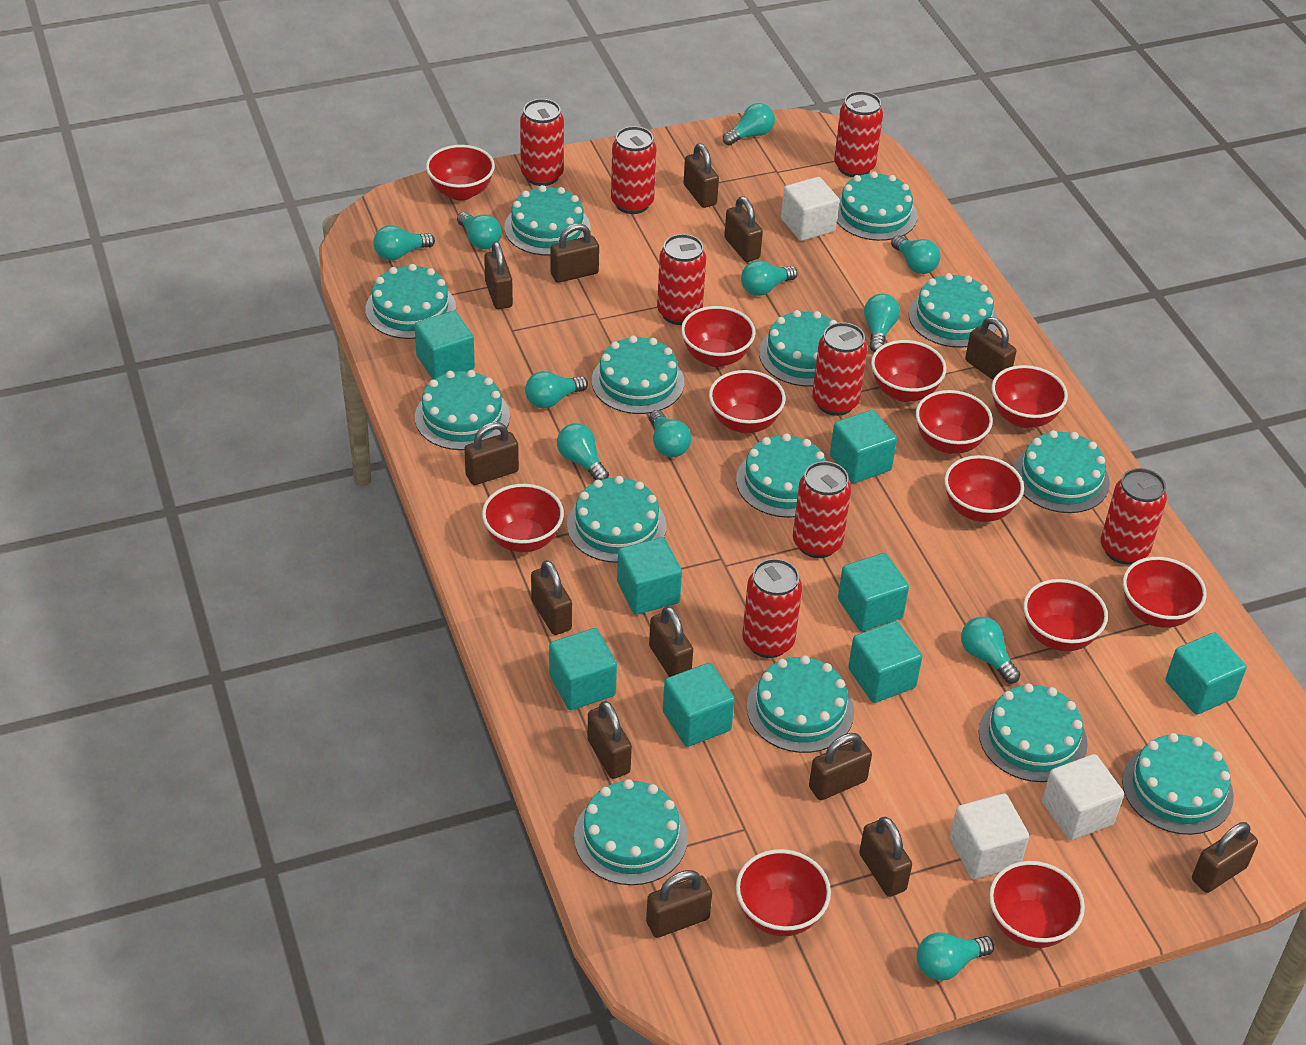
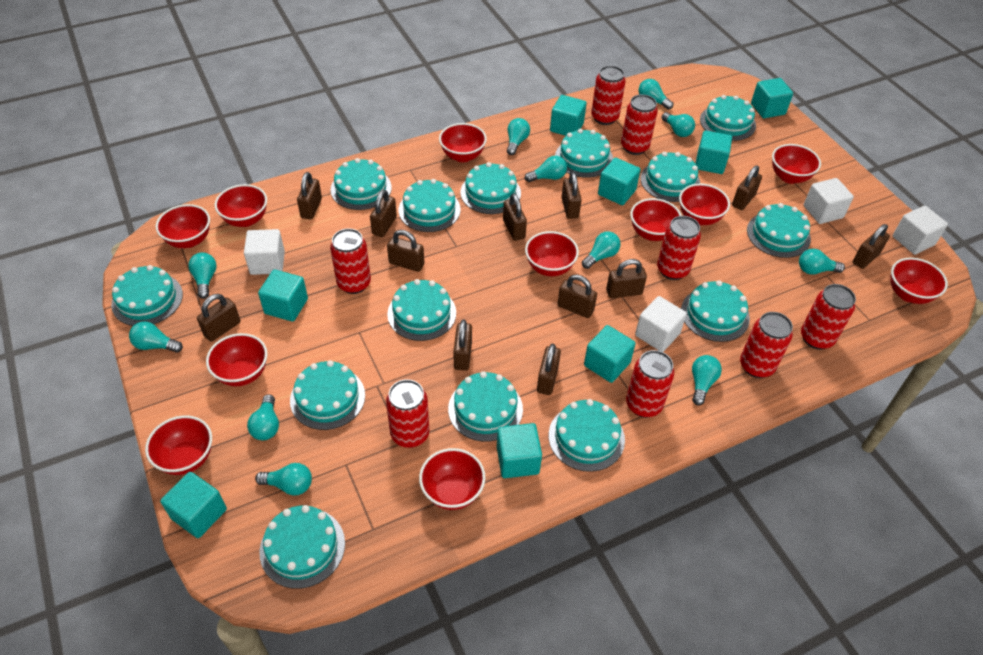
brown padlock: [464,422,519,485] [484,242,513,309] [531,560,572,635] [551,223,599,283] [587,701,632,779] [646,870,712,938] [649,606,693,677] [683,143,719,208] [724,196,763,262] [809,733,872,800] [859,817,912,897] [965,317,1016,380] [1192,822,1258,893] = 13 -> [197,294,240,342] [297,172,322,219] [370,190,397,237] [387,230,424,272] [453,319,472,371] [503,193,527,241] [537,344,561,395] [558,275,597,318] [561,172,582,219] [606,259,647,298] [732,166,762,210] [853,224,890,269] = 12
red bowl: [426,145,495,201] [482,484,564,552] [681,306,755,367] [709,370,786,433] [736,849,831,936] [871,340,946,402] [916,390,993,454] [944,455,1024,522] [989,861,1085,948] [992,365,1068,428] [1023,579,1108,651] [1123,557,1207,628] = 12 -> [145,415,212,475] [156,204,210,248] [206,333,268,386] [214,184,267,227] [419,448,485,510] [439,123,487,162] [525,231,579,276] [630,198,682,241] [679,183,730,225] [772,144,821,184] [890,258,948,304] = 11
white cube: [781,177,839,241] [950,794,1029,879] [1042,754,1124,841] = 3 -> [244,229,285,275] [635,296,687,352] [804,178,854,224] [893,206,948,255] = 4

